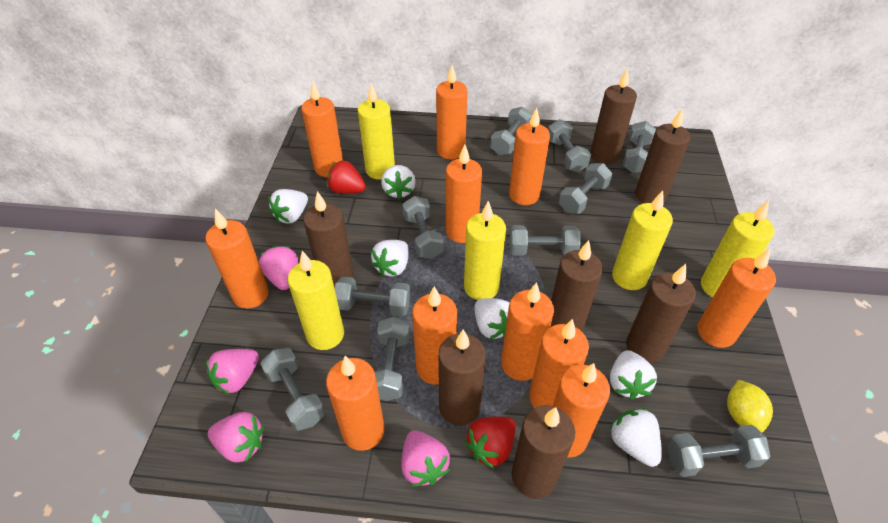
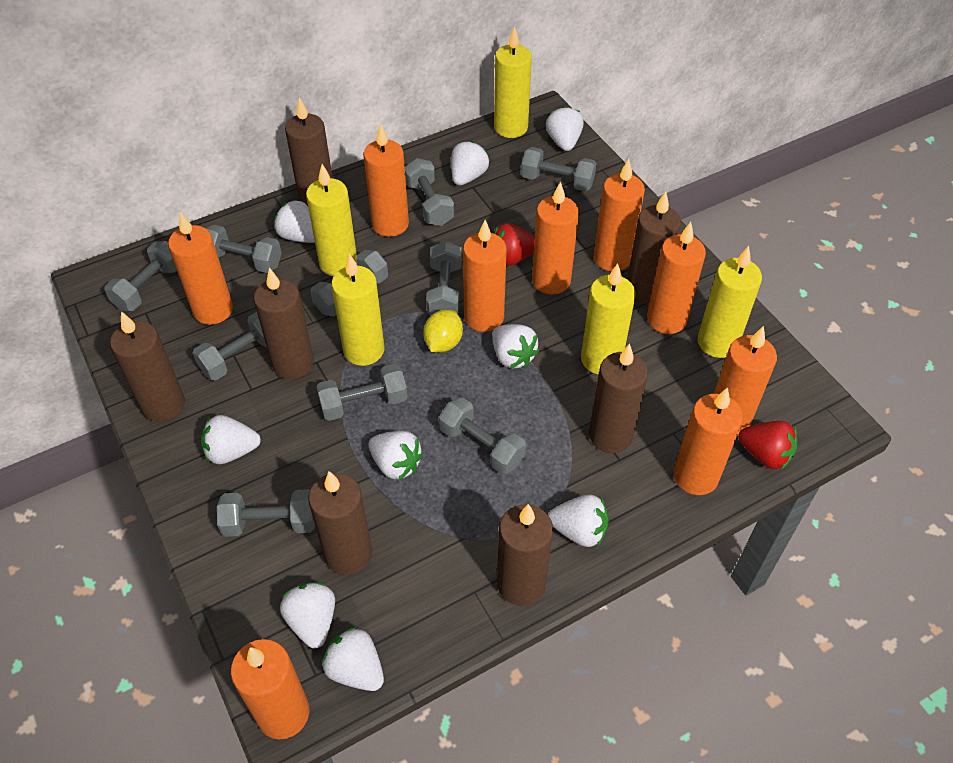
orange candle: [205,209,269,309] [301,81,343,177] [326,356,385,451] [412,286,457,385] [436,65,467,159] [446,144,482,243] [501,282,554,381] [509,108,550,205] [529,319,589,408] [553,363,610,458] [697,248,776,348] = 11 -> [168,212,233,325] [231,639,309,739] [363,123,409,237] [463,220,507,332] [532,181,579,295] [594,159,645,271] [647,222,706,334] [674,387,743,495] [714,326,777,436] = 9
pink strawberry: [206,349,259,394] [208,412,264,462] [259,246,298,290] [402,430,450,486] = 4 -> none = 0
white strawberry: [269,189,308,223] [371,240,409,277] [381,165,415,199] [475,298,510,339] [609,408,662,467] [610,350,657,400] = 6 -> [201,415,261,464] [274,199,315,243] [280,582,335,648] [322,627,384,691] [369,431,423,481] [451,141,489,186] [493,324,539,369] [546,106,584,151] [548,494,609,547] = 9

